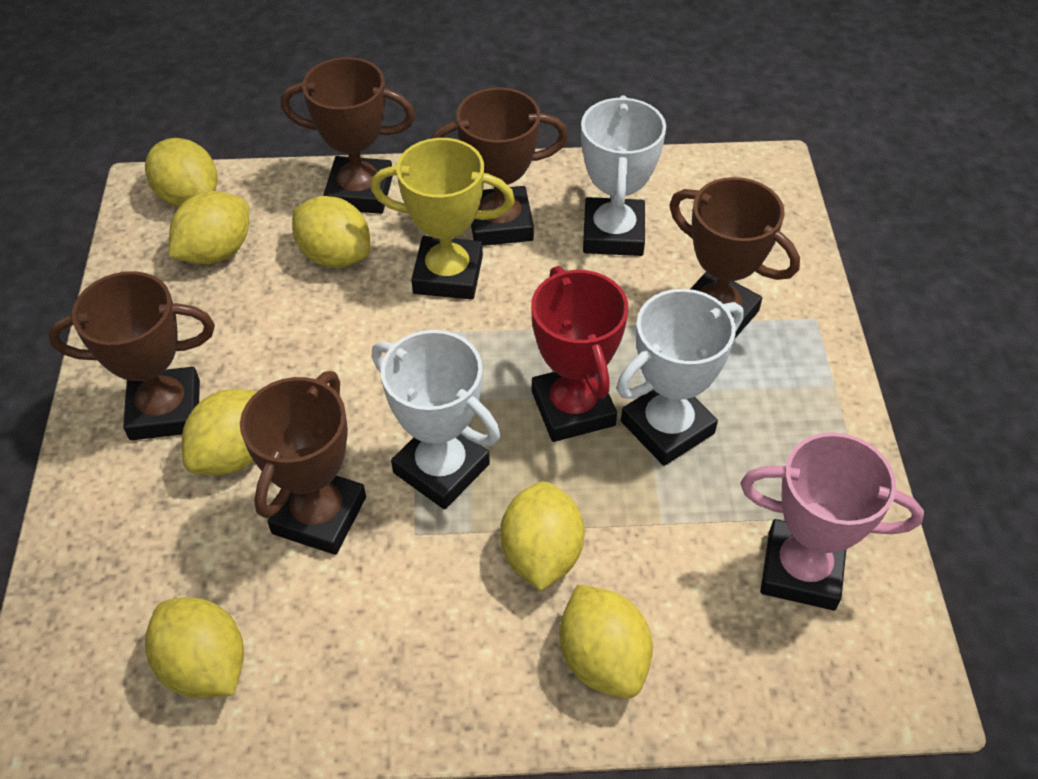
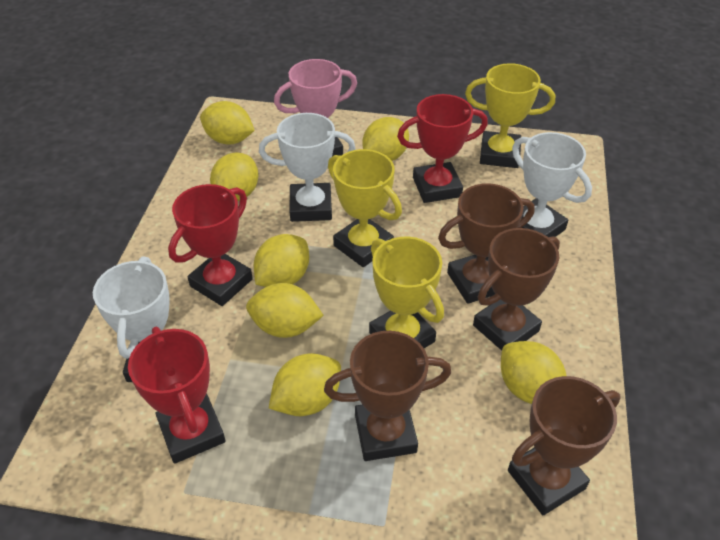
brown trophy: [48,271,215,440] [240,371,366,555] [281,57,415,214] [430,87,568,246] [669,177,800,339] = 5 -> [324,331,451,461] [438,183,535,304] [473,228,560,351] [508,376,621,515] = 4
red trophy: [531,266,629,442] = 1 -> [128,327,226,464] [168,184,253,306] [397,94,488,203] = 3
yellow trophy: [371,138,515,300] = 1 -> [328,149,402,267] [369,236,444,348] [465,63,555,168] = 3

